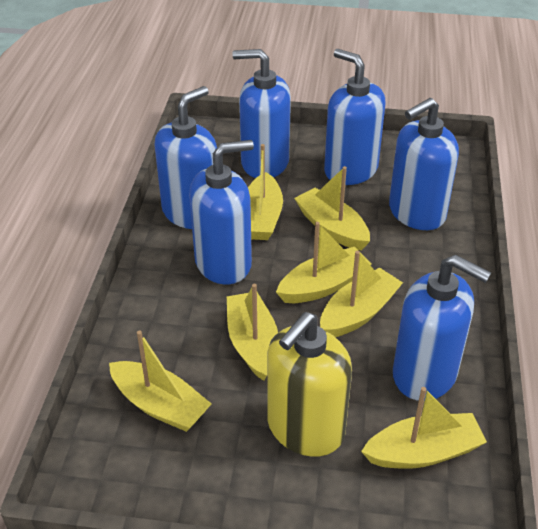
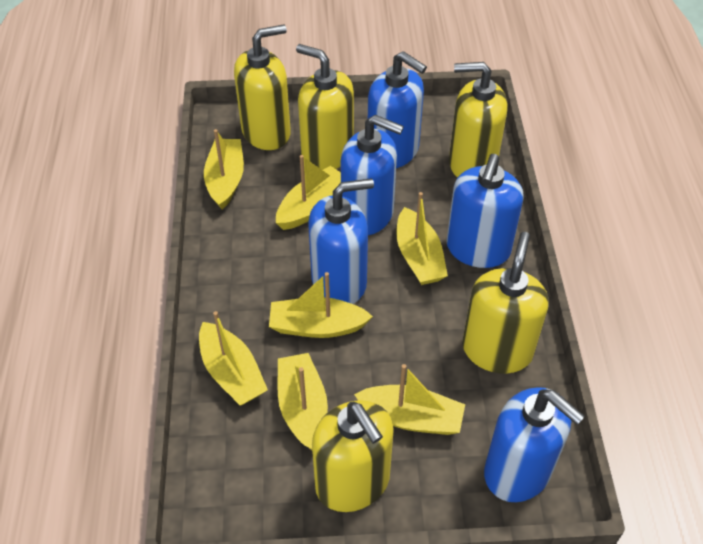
blue soap dispenser: [154,86,217,229] [189,140,254,284] [232,49,291,178] [324,49,386,185] [389,98,459,230] [393,255,491,401] = 6 -> [308,178,374,304] [341,115,404,235] [368,51,427,168] [446,154,523,268] [484,387,585,502] = 5
yellow soap dispenser: [267,312,352,457] = 1 -> [234,24,291,150] [296,44,354,170] [312,400,394,512] [449,62,508,178] [462,232,549,374] = 5

